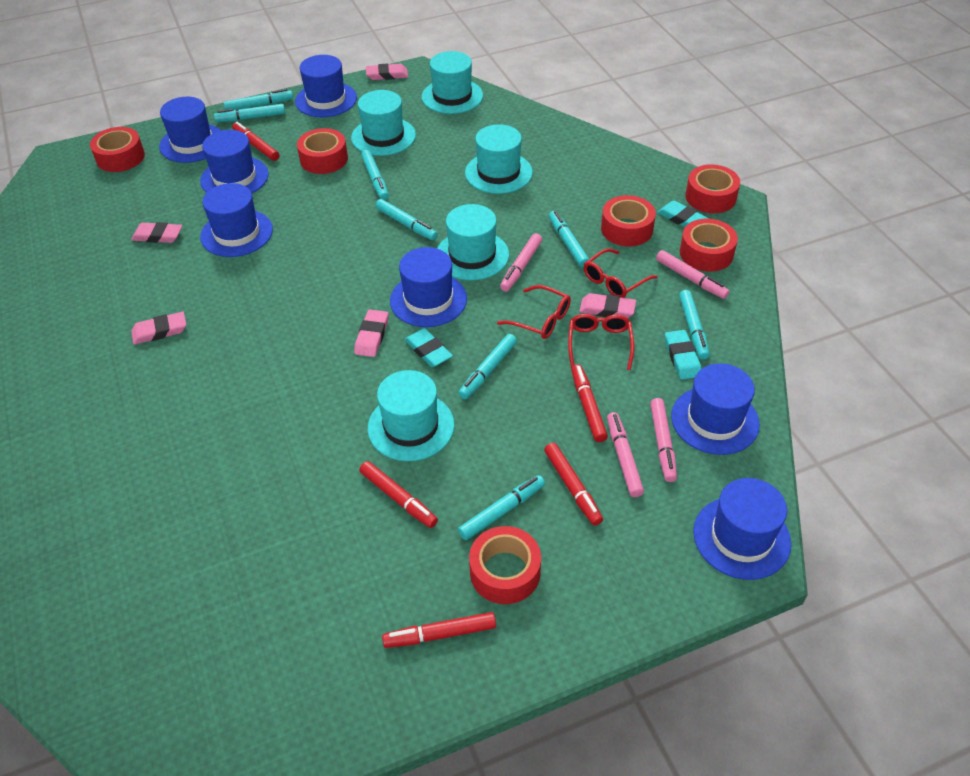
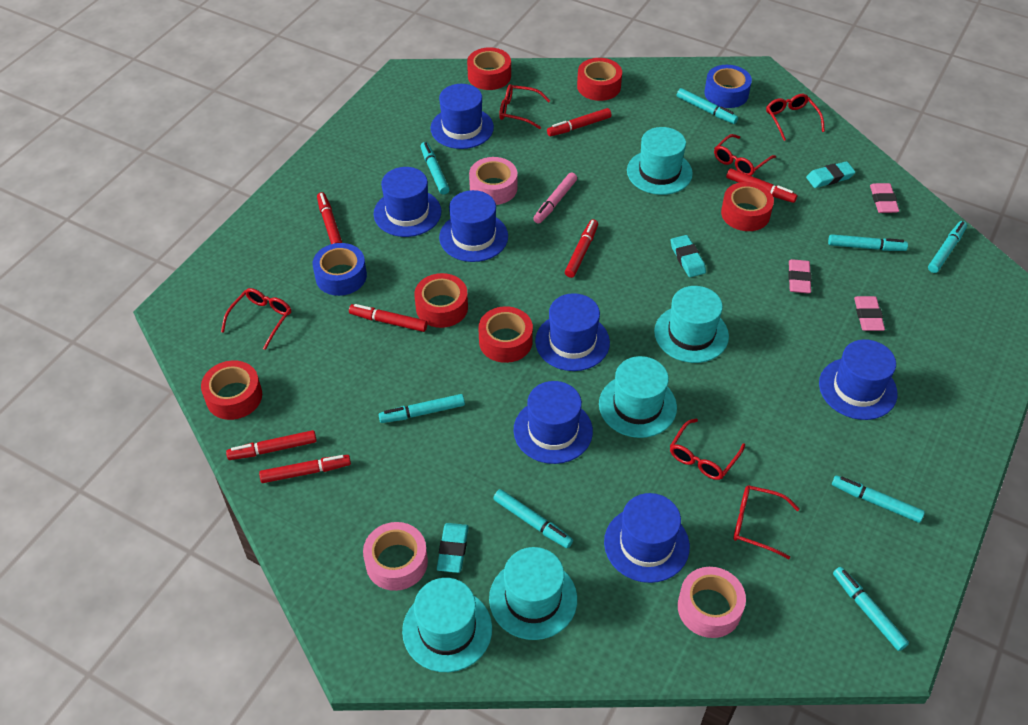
blue tape: none = 0 -> [313,243,367,296] [704,65,752,108] = 2
pink eraser: [131,222,182,243] [131,312,186,345] [354,309,389,357] [366,64,408,80] [579,293,636,318] = 5 -> [788,259,812,293] [854,296,885,331] [870,183,899,213] = 3
pink marker: [500,233,542,292] [607,412,644,497] [650,398,677,482] [656,250,729,299] = 4 -> [533,173,577,224] = 1
pink tape: none = 0 -> [363,522,428,591] [469,157,517,205] [678,567,746,638] = 3
red glasses: [497,285,571,339] [568,314,634,370] [584,248,658,298] = 3 -> [221,288,291,350] [499,84,551,129] [670,419,745,480] [714,134,776,176] [733,485,800,559] [766,94,825,141] = 6
red marker: [232,122,279,161] [359,461,438,528] [382,612,496,648] [544,443,603,526] [571,364,608,442] = 5 -> [226,430,317,460] [259,455,351,483] [317,192,342,244] [349,304,428,332] [547,108,612,136] [565,219,598,278] [726,168,797,203] = 7

